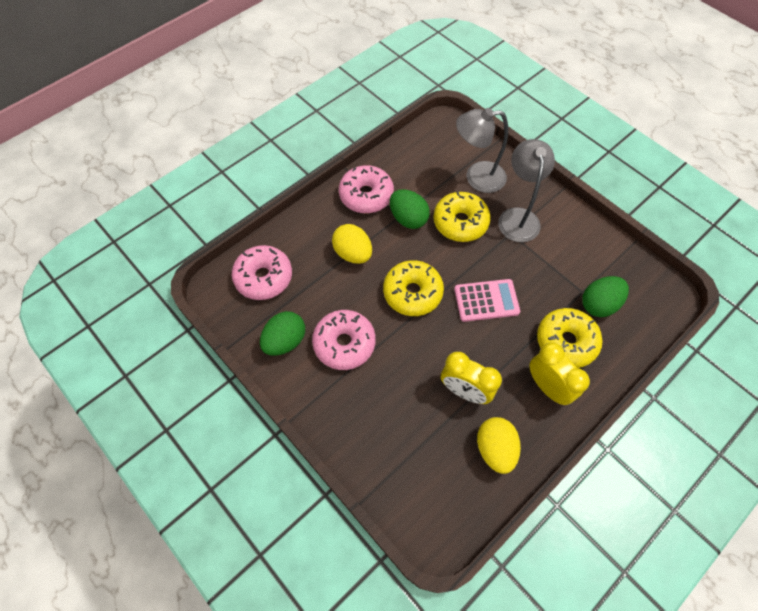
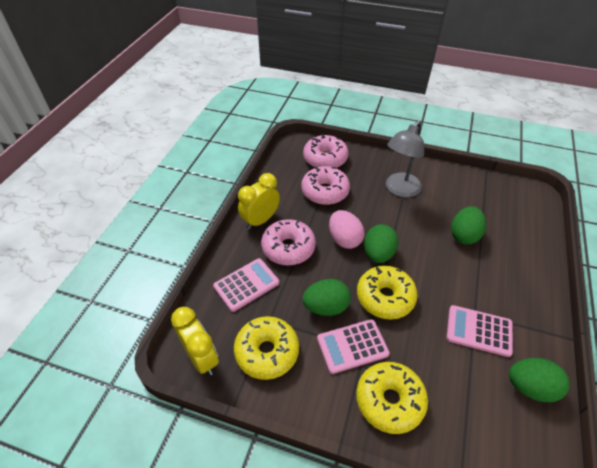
green egg: [260,311,305,356] [390,189,430,229] [582,276,629,317] = 3 -> [302,279,351,316] [364,224,398,263] [451,206,486,244] [509,358,570,402] = 4
grey lamp: [456,108,508,193] [498,139,555,243] = 2 -> [386,121,424,197] = 1
pink calculator: [454,279,520,322] = 1 -> [213,258,280,312] [317,319,390,374] [446,305,513,357] = 3
pink egg: none = 0 -> [329,210,364,249] = 1
yellow egg: [332,224,372,264] [477,417,521,474] = 2 -> none = 0

